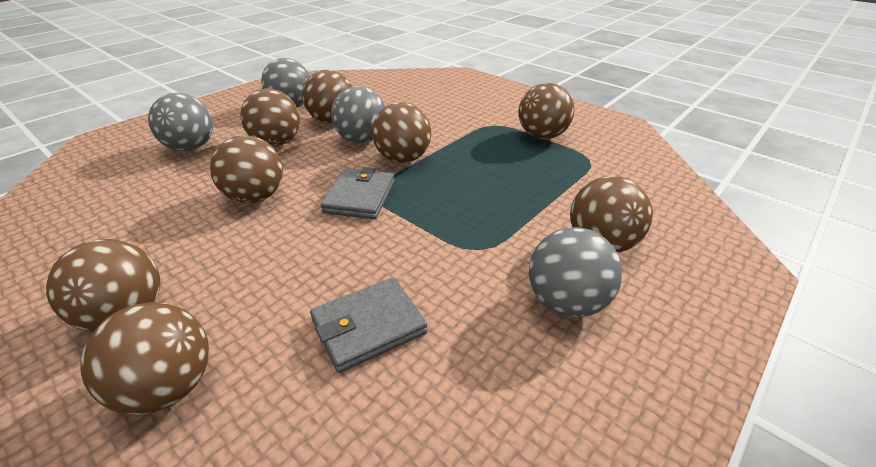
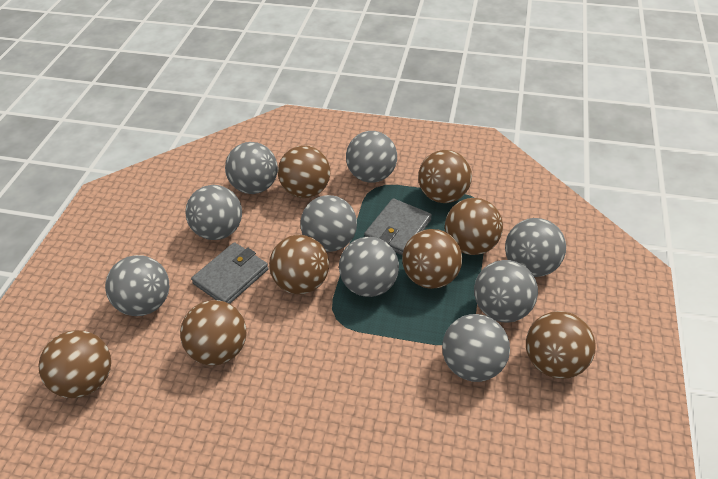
grey ball: [148,93,213,151] [261,58,310,107] [331,86,386,143] [529,227,622,317] = 4 -> [105,255,169,316] [186,185,242,240] [225,142,278,194] [300,195,357,252] [339,237,399,297] [346,131,397,182] [442,314,510,382] [474,260,538,323] [505,218,566,277] = 9

